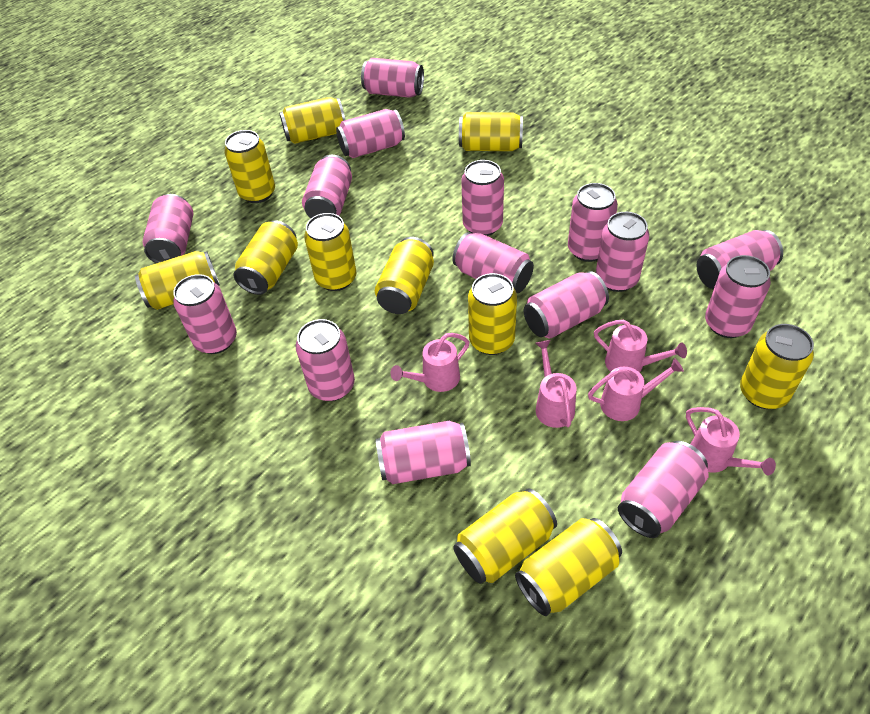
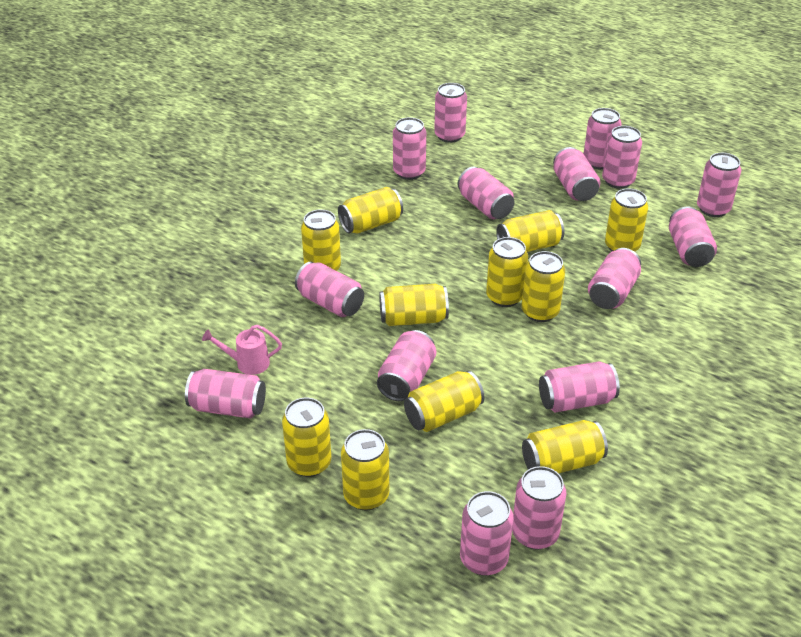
pink watering can: [391,333,469,392] [536,340,576,428] [588,358,684,421] [594,320,687,373] [686,407,776,476] = 5 -> [202,325,282,375] = 1

